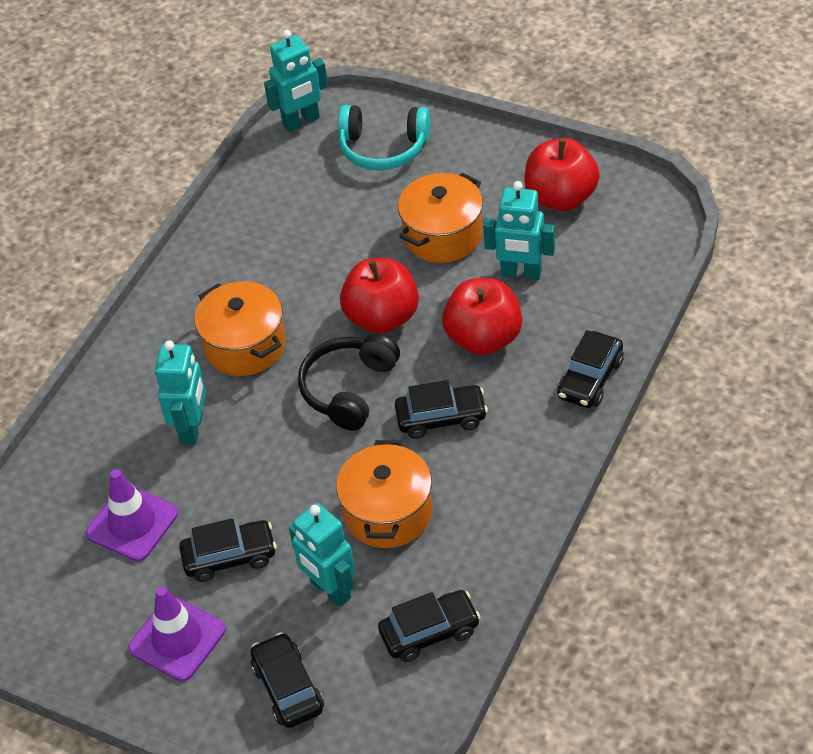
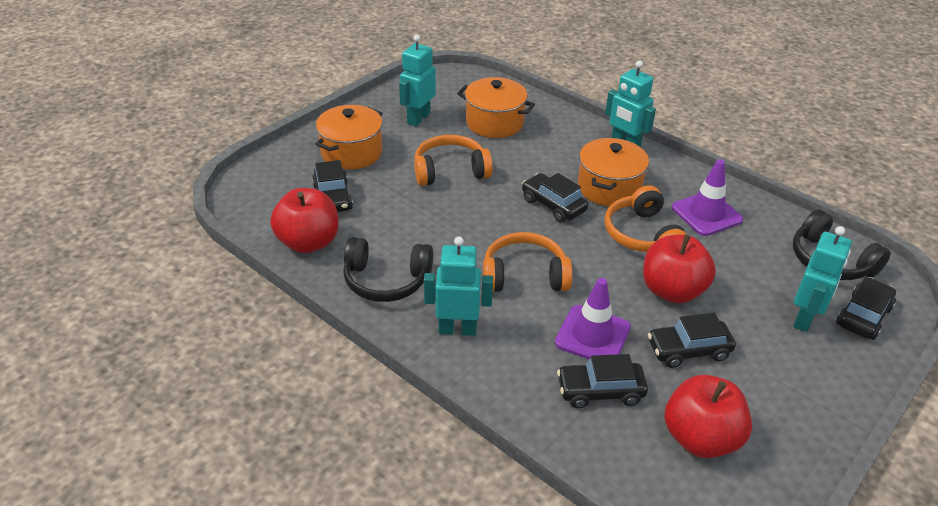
black headphones: [298,334,400,431] = 1 -> [343,237,433,302] [793,209,891,280] = 2
orange headphones: none = 0 -> [414,135,493,186] [483,232,572,292] [605,185,686,252] = 3
turquoise headphones: [338,105,430,170] = 1 -> none = 0

